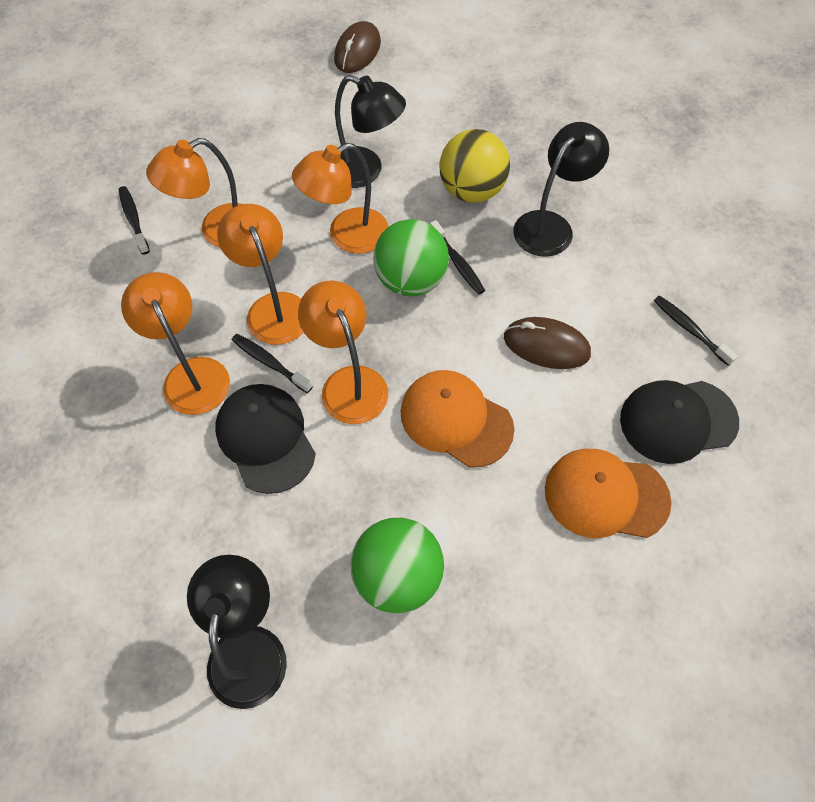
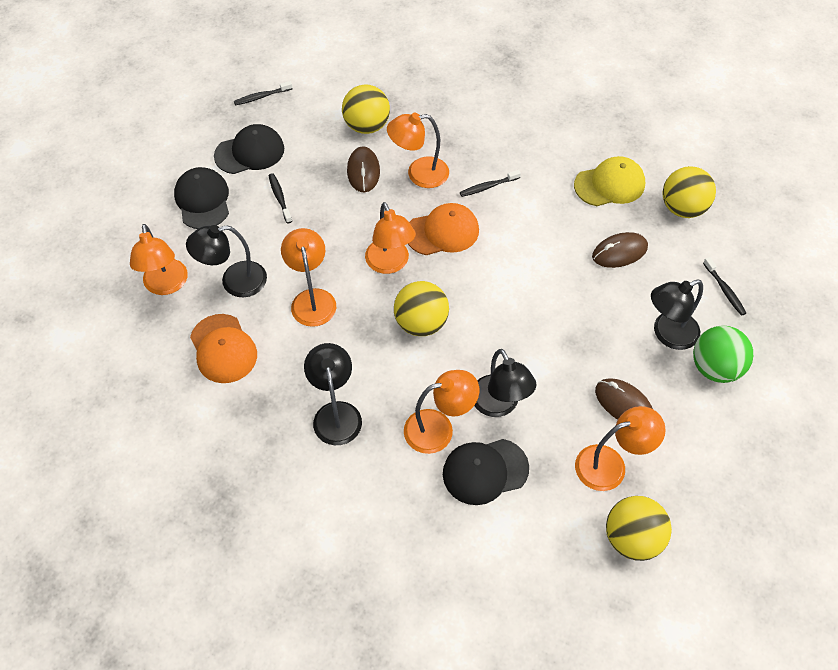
black cap: [215,384,316,494] [620,380,739,464] = 2 -> [174,167,229,229] [214,124,284,174] [443,439,529,505] = 3
black lamp: [187,555,287,709] [335,75,406,188] [513,122,609,257] = 3 -> [186,225,267,297] [304,343,362,445] [474,349,536,417] [651,280,703,350] = 4
brown mouse: [334,21,381,73] [504,317,591,369] = 2 -> [347,146,380,192] [592,232,648,268] [595,378,653,420] = 3
green ball: [350,518,444,614] [373,219,449,296] = 2 -> [693,326,753,383] = 1
orange lamp: [121,272,230,415] [146,138,242,248] [217,204,304,345] [292,143,389,254] [298,281,388,424] = 5 -> [130,224,188,295] [281,228,336,327] [365,202,416,274] [387,113,449,188] [404,370,479,454] [575,406,666,491] = 6
yellow ball: [440,129,510,203] = 1 -> [342,84,390,134] [394,281,449,336] [606,496,672,561] [663,166,716,218] = 4
yellow cap: none = 0 -> [574,156,645,206] = 1

